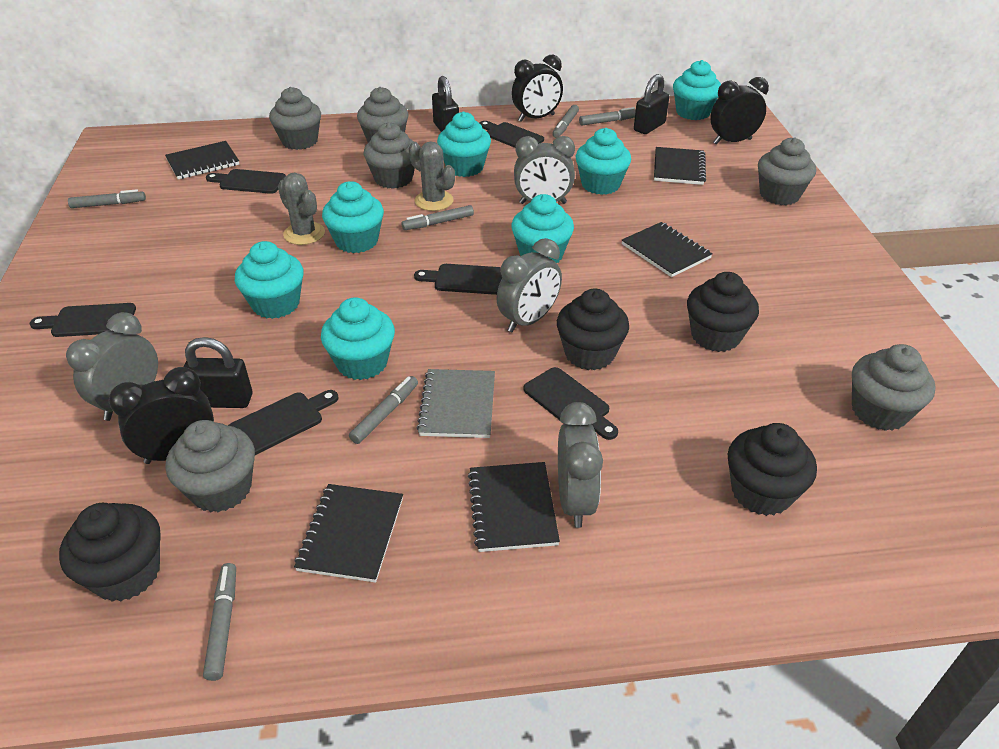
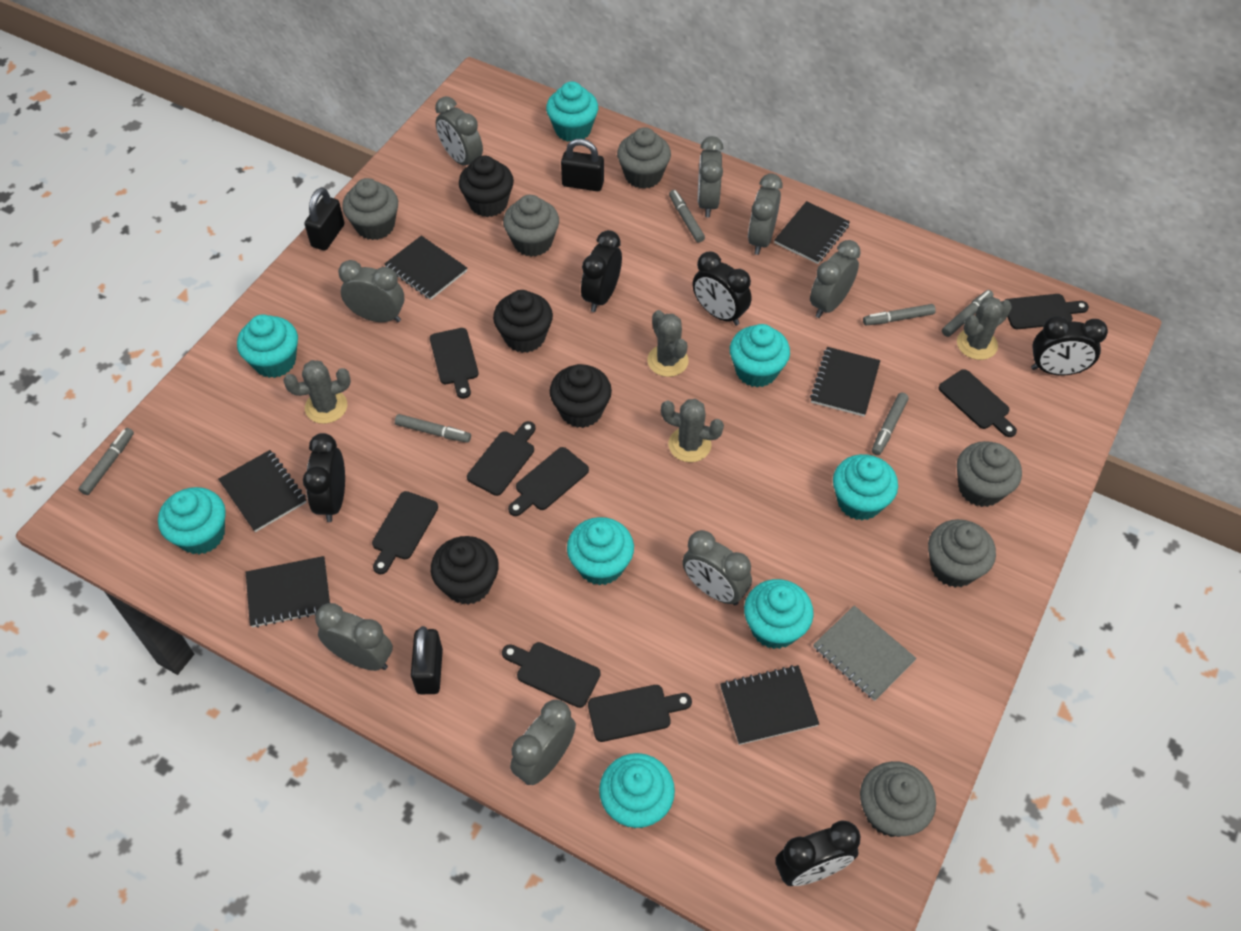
black clock: [109,367,214,464] [512,55,563,122] [710,77,769,144] = 3 -> [303,433,345,522] [581,230,622,312] [693,252,751,326] [775,820,860,886] [1031,316,1108,375] = 5
black cutting board: [30,303,136,337] [206,169,286,194] [228,390,339,455] [414,264,502,295] [480,121,544,148] [523,367,618,440] = 6 -> [372,491,438,574] [430,328,479,399] [467,421,536,496] [502,642,601,708] [508,447,589,516] [588,685,692,742] [939,369,1017,437] [1005,294,1089,329] = 8
black notebook: [165,141,239,179] [294,484,403,583] [468,462,560,552] [622,222,713,277] [654,147,706,185] = 5 -> [219,450,307,532] [246,556,330,628] [384,235,467,300] [720,665,819,745] [774,201,850,264] [810,347,880,416] = 6
grey cactus: [278,172,325,245] [409,141,455,211] = 2 -> [283,360,351,424] [647,310,689,377] [661,399,724,462] [957,297,1012,360] = 4
grey clock: [66,312,158,421] [497,238,562,332] [514,136,575,204] [558,402,603,528] = 4 -> [315,603,393,671] [338,260,405,322] [435,96,483,165] [510,700,576,785] [682,530,752,605] [698,136,723,218] [748,173,783,255] [810,240,861,318] = 8
turquoise cupcake: [235,241,304,319] [321,297,395,380] [322,181,384,253] [437,111,491,177] [511,194,574,263] [576,128,631,195] [673,60,721,120] = 7 -> [158,487,226,554] [237,314,298,378] [546,82,598,142] [567,517,634,586] [599,753,675,829] [730,324,790,387] [744,579,814,649] [833,454,898,520] = 8

